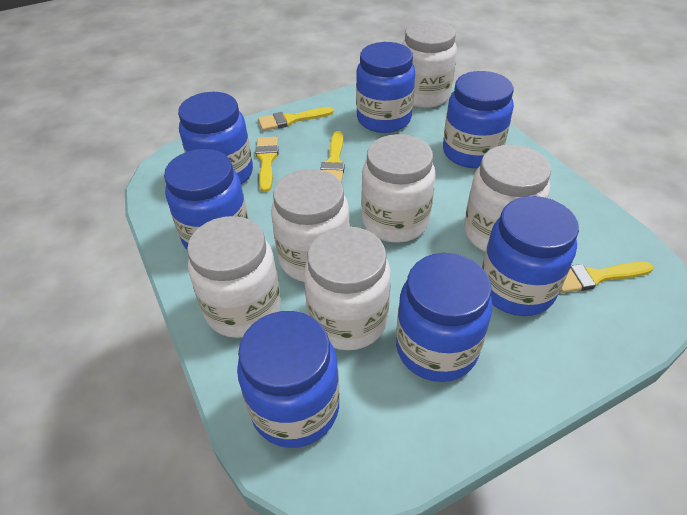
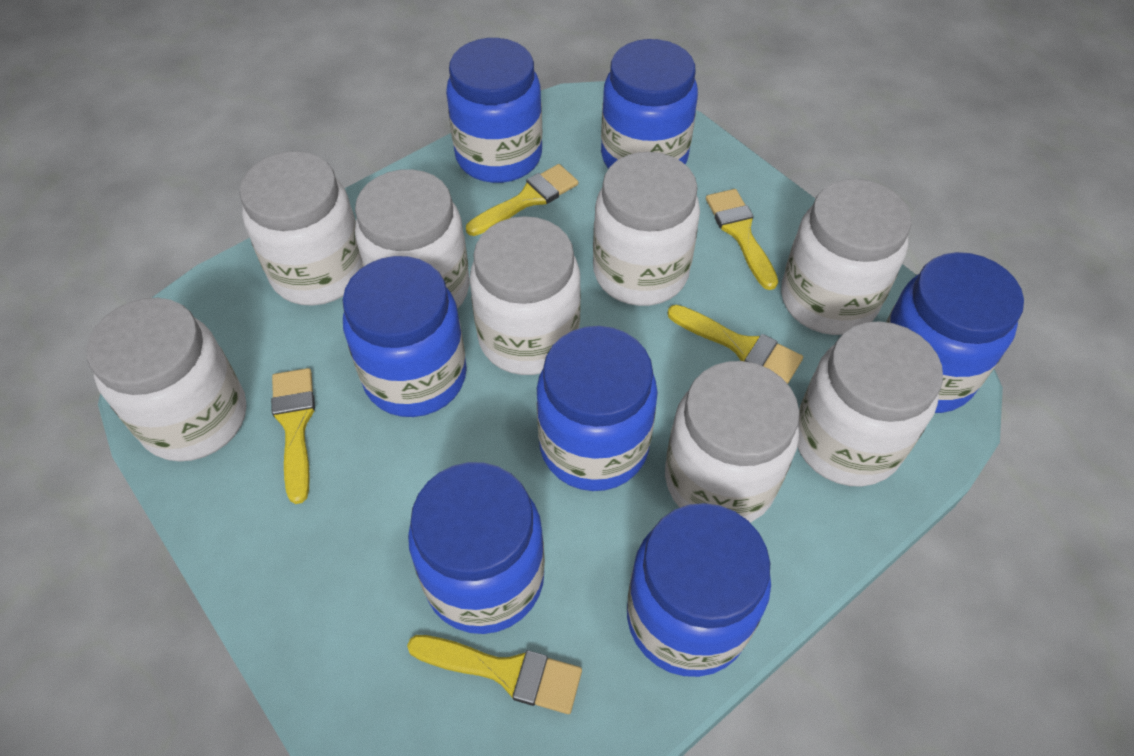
white jar: [187,216,281,338] [271,169,350,282] [304,226,391,350] [362,134,436,243] [402,21,457,108] [464,145,551,251] = 6 -> [86,298,246,462] [239,151,363,306] [355,169,470,309] [470,216,581,375] [593,152,700,306] [665,361,800,523] [781,179,911,335] [797,321,943,487] = 8
yellow brush: [255,137,279,192] [258,107,334,131] [321,131,345,183] [560,262,653,293] = 4 -> [271,368,315,504] [407,635,582,714] [466,164,578,236] [668,305,803,384] [706,189,778,290] = 5

